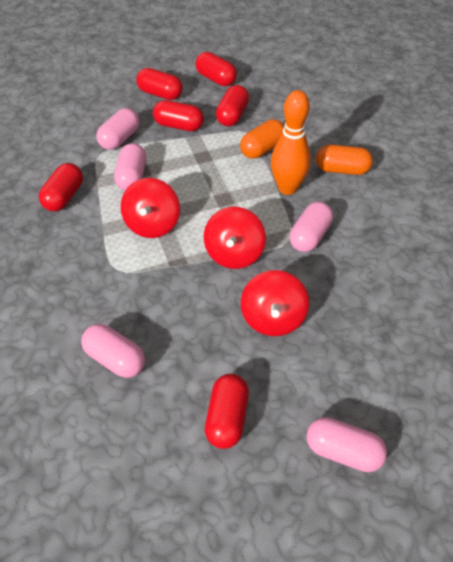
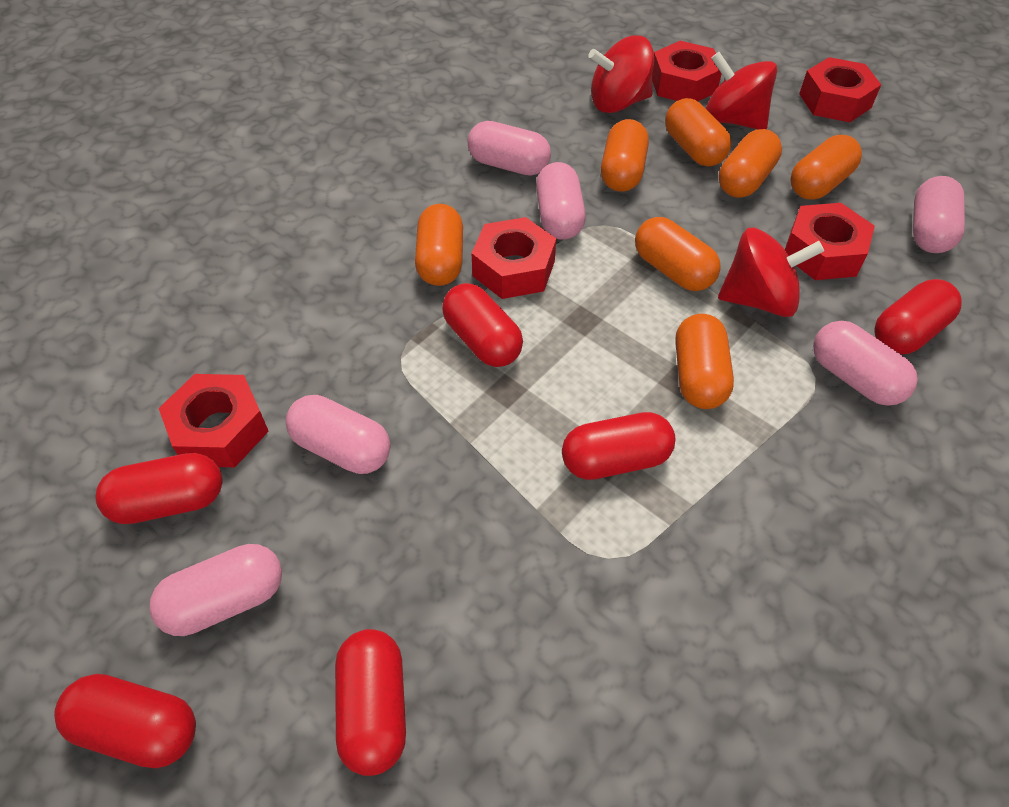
orange bowling pin: [271,90,311,195] = 1 -> none = 0
orange capsule: [240,119,285,159] [316,144,373,175] = 2 -> [415,204,463,286] [601,119,649,192] [635,217,721,291] [665,98,731,167] [675,314,734,409] [719,129,782,198] [790,135,862,200] = 7
pink capsule: [81,324,145,378] [96,108,139,150] [114,143,146,191] [290,202,333,252] [306,417,387,472] = 5 -> [149,544,282,636] [285,395,391,474] [468,121,551,176] [536,162,586,240] [813,321,918,406] [913,176,965,253] = 6
red nut: none = 0 -> [159,374,269,467] [471,217,556,299] [652,41,722,101] [785,203,875,280] [799,57,881,122] = 5

